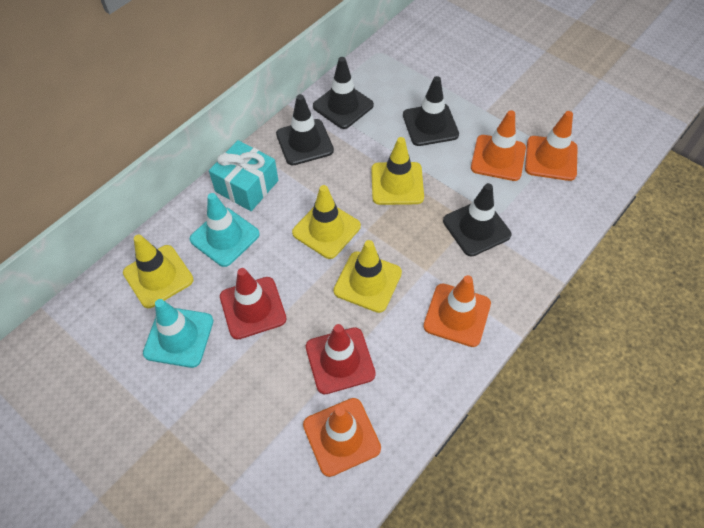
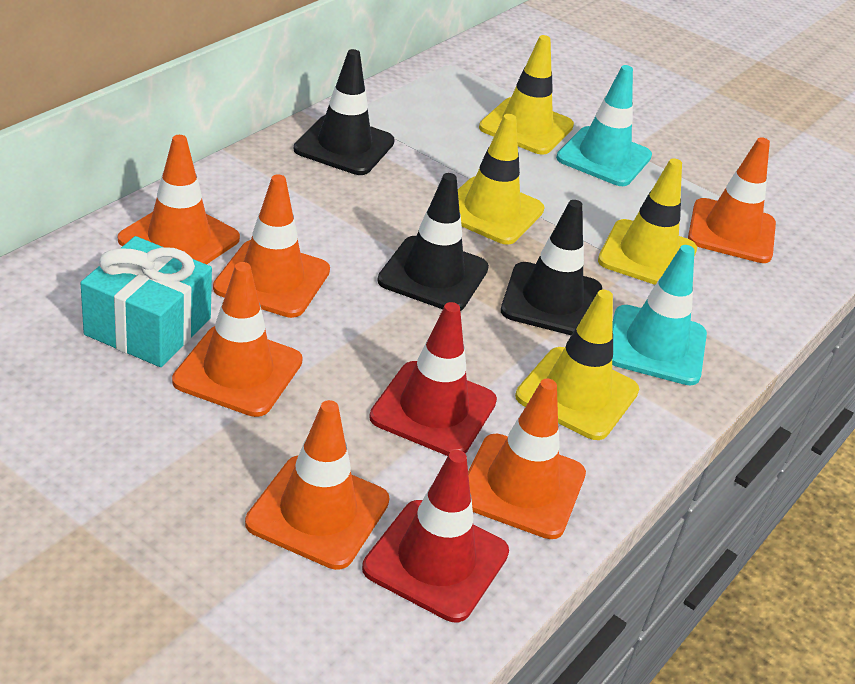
black traffic cone: [276,94,334,166] [313,57,374,129] [403,76,459,146] [443,183,511,256] = 4 -> [294,49,395,175] [377,173,489,311] [501,200,602,335] = 3
orange traffic cone: [303,398,381,477] [423,275,491,347] [471,110,526,181] [525,111,578,181] = 4 -> [118,135,240,264] [172,262,303,417] [213,174,330,318] [245,400,390,570] [468,378,586,539] [688,137,776,263] = 6

